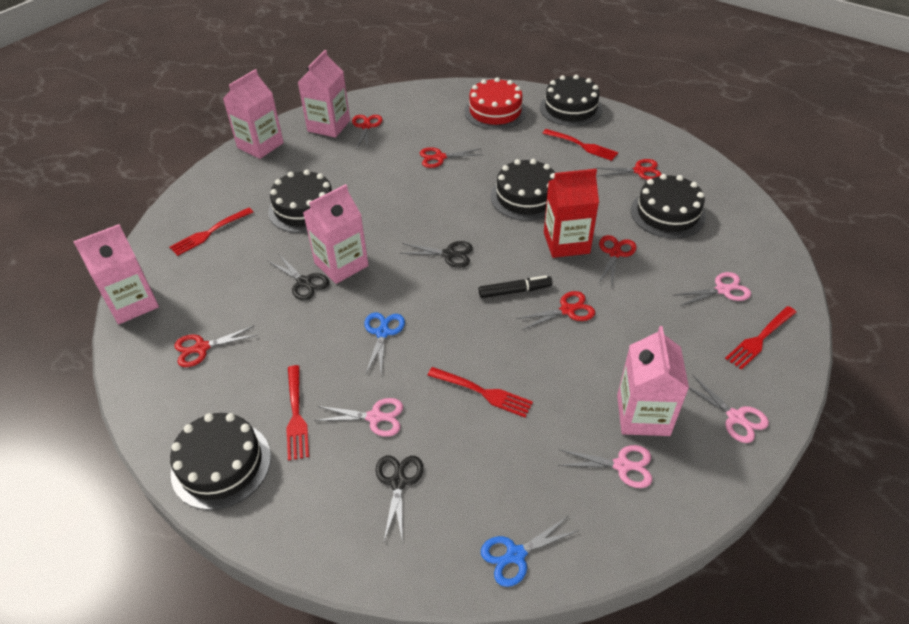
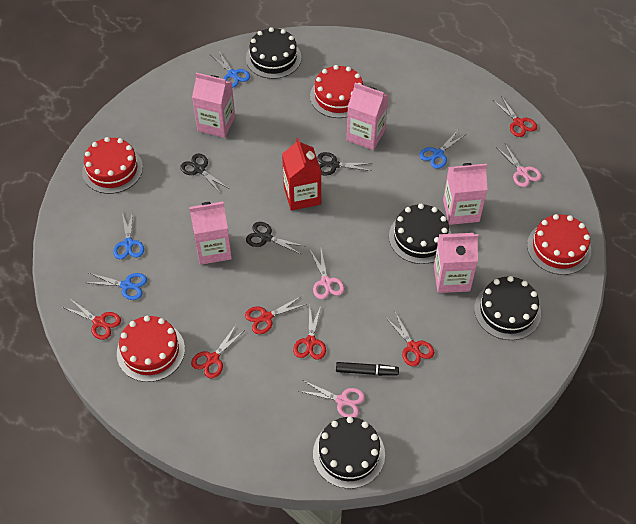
black cake: [170,413,271,510] [268,170,332,233] [491,159,555,221] [540,75,602,126] [631,174,706,238] = 5 -> [246,27,301,79] [313,417,385,489] [389,204,451,264] [474,276,541,340] = 4
blue scissors: [364,312,405,375] [481,516,579,587] = 2 -> [87,273,147,300] [113,211,144,259] [211,50,250,88] [419,130,465,169] = 4
pink scissors: [314,398,403,437] [558,445,652,488] [673,272,751,306] [688,375,769,443] = 4 -> [299,380,365,418] [310,250,344,299] [496,144,542,187] = 3
red cake: [464,77,527,130] = 1 -> [82,137,143,194] [117,316,185,382] [310,65,363,118] [527,214,591,275] = 4
red fork: [169,208,253,256] [286,365,309,461] [427,367,533,417] [543,129,618,161] [725,306,796,370] = 5 -> none = 0

